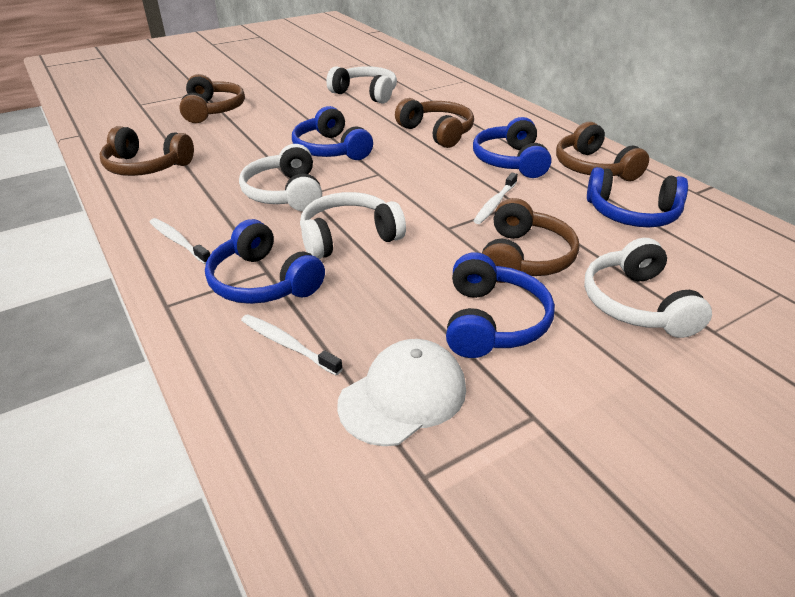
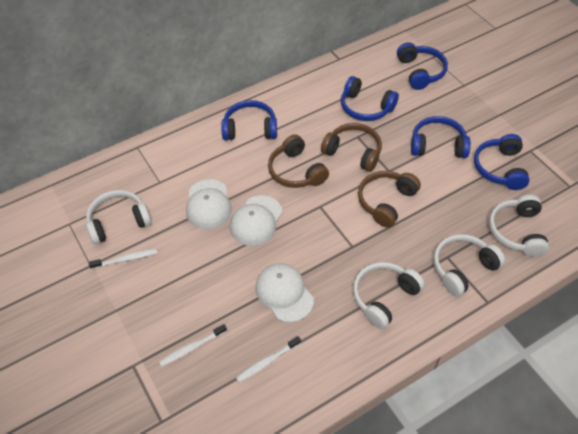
brown headphones: [100,126,194,176] [179,74,245,123] [395,98,474,148] [482,198,579,283] [556,122,649,181] = 5 -> [268,134,329,188] [321,123,382,172] [358,171,421,228] = 3
white cap: [337,339,466,446] = 1 -> [186,179,232,229] [230,195,283,246] [255,263,314,322] = 3

